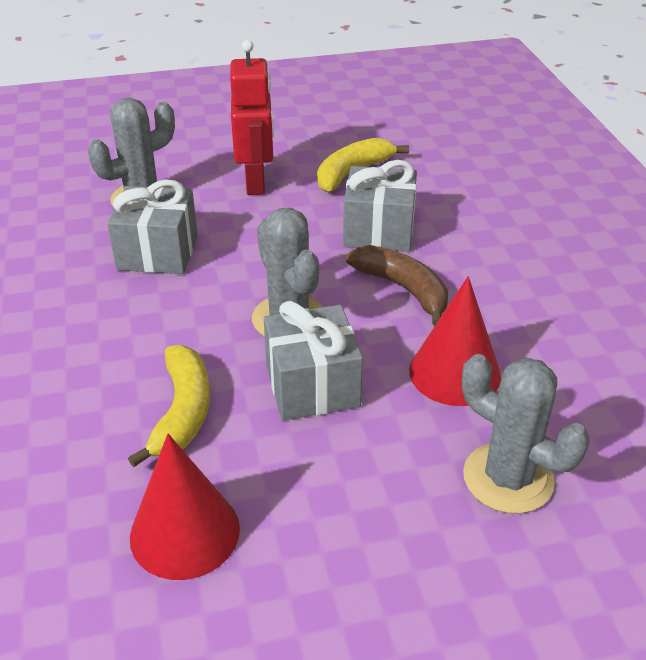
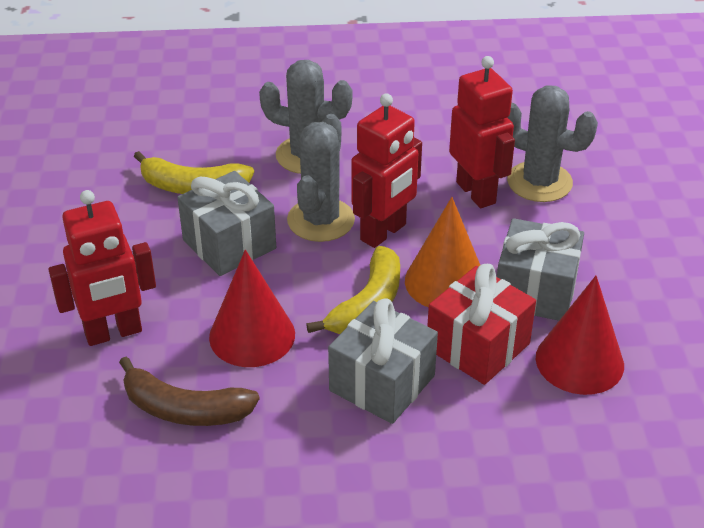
orange cone: none = 0 -> [405,197,480,307] = 1
red gift: none = 0 -> [427,264,536,385] = 1
red robot: [230,40,274,195] = 1 -> [49,190,156,346] [351,93,422,248] [449,56,515,208] = 3

